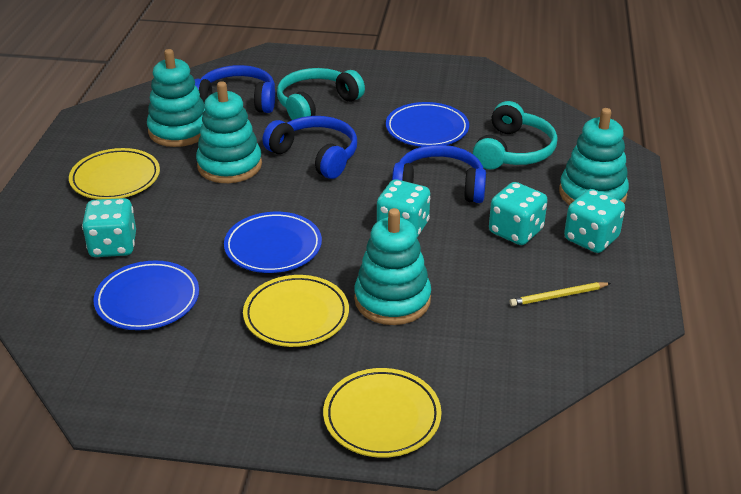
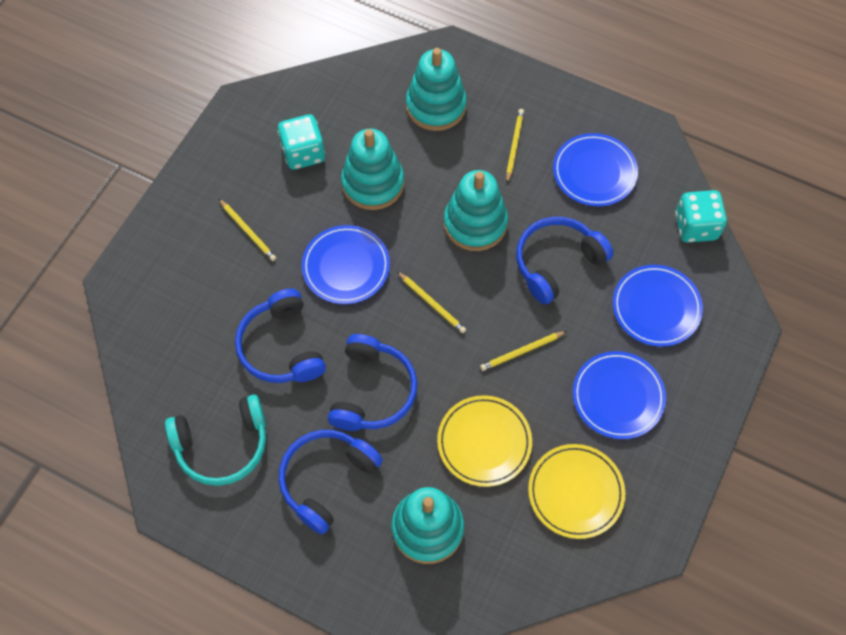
blue headphones: [194,65,275,113] [263,116,357,179] [392,145,486,203] = 3 -> [235,289,326,383] [279,430,383,534] [328,334,417,431] [516,217,613,304] = 4
blue plate: [93,261,199,330] [224,212,322,273] [386,102,469,147] = 3 -> [302,225,390,304] [553,133,638,206] [573,351,666,439] [613,265,703,347] = 4
turquoise dice: [82,198,136,257] [377,179,430,237] [489,182,548,245] [564,189,625,253] = 4 -> [278,114,325,170] [675,190,727,243] = 2
turquoise headphones: [277,68,365,120] [473,101,558,169] = 2 -> [165,394,266,486] = 1
yellow pencil: [510,282,611,306] = 1 -> [219,199,276,261] [397,271,466,333] [480,331,567,371] [506,109,524,183] = 4
yellow plate: [69,148,160,199] [243,275,349,347] [323,368,442,458] = 3 -> [437,395,532,487] [528,444,625,539] = 2

